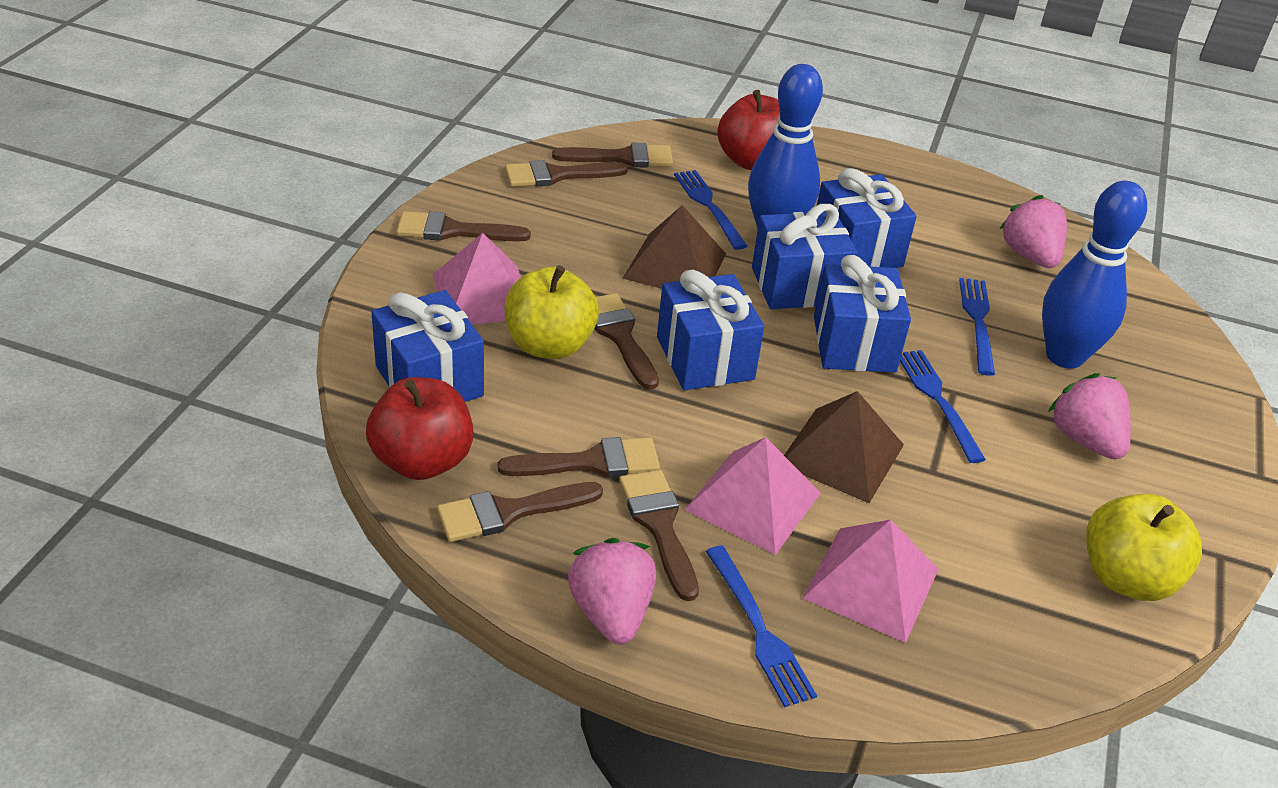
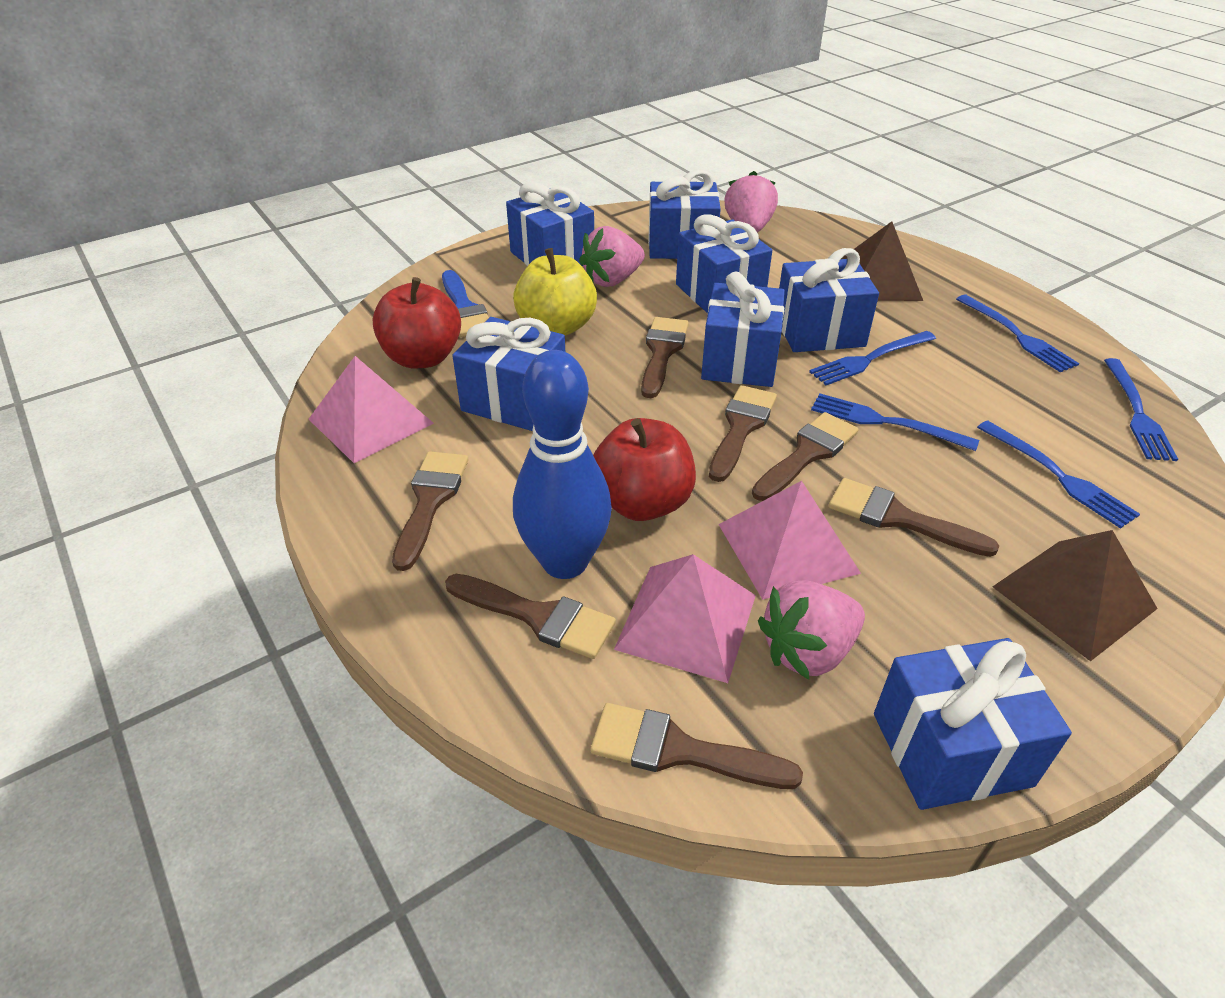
blue bowling pin: [748,64,823,229] [1042,181,1147,369] = 2 -> [513,350,612,579] = 1
blue brush: none = 0 -> [442,270,489,337] = 1
blue fork: [674,170,747,250] [706,546,817,707] [900,350,986,463] [959,278,995,376] = 4 -> [809,331,936,385] [811,393,979,451] [956,295,1079,372] [977,421,1140,529] [1104,358,1178,461] = 5
blue gift: [371,290,484,402] [657,270,764,390] [752,204,857,309] [814,255,911,373] [817,168,917,268] = 5 -> [452,317,565,431] [506,182,594,266] [648,170,721,259] [676,214,772,314] [701,272,785,387] [779,248,879,352] [874,638,1072,810] = 7
yellow apple: [505,265,599,359] [1086,494,1202,601] = 2 -> [513,248,597,336] = 1

